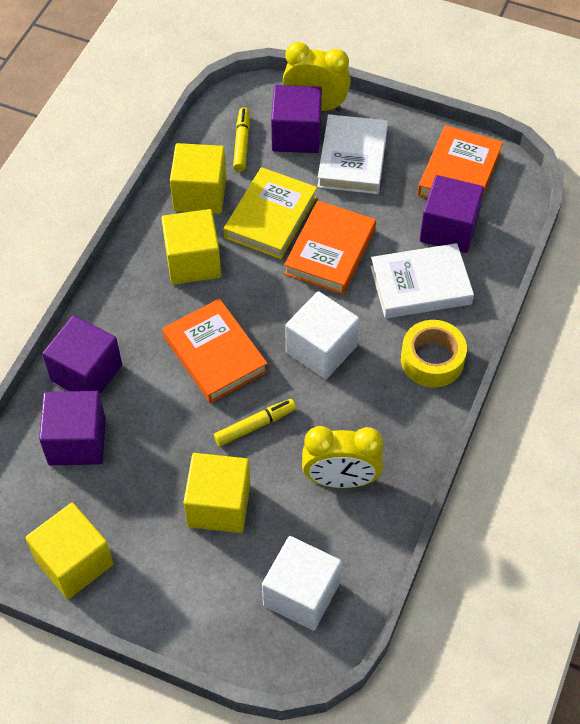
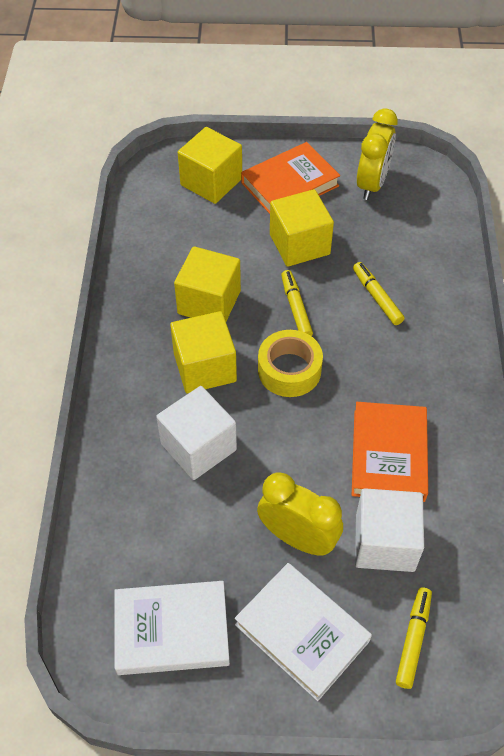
orange book: [163,298,268,403] [284,200,376,295] [418,125,503,198] = 3 -> [241,142,340,214] [352,402,428,502] = 2
purple cube: [39,391,106,465] [42,315,122,394] [271,85,322,153] [420,175,484,253] = 4 -> none = 0
yellow book: [224,167,317,259] = 1 -> none = 0
yellow marker: [214,399,296,446] [233,107,250,172] = 2 -> [281,270,313,336] [353,262,405,325] [396,587,432,689] = 3

